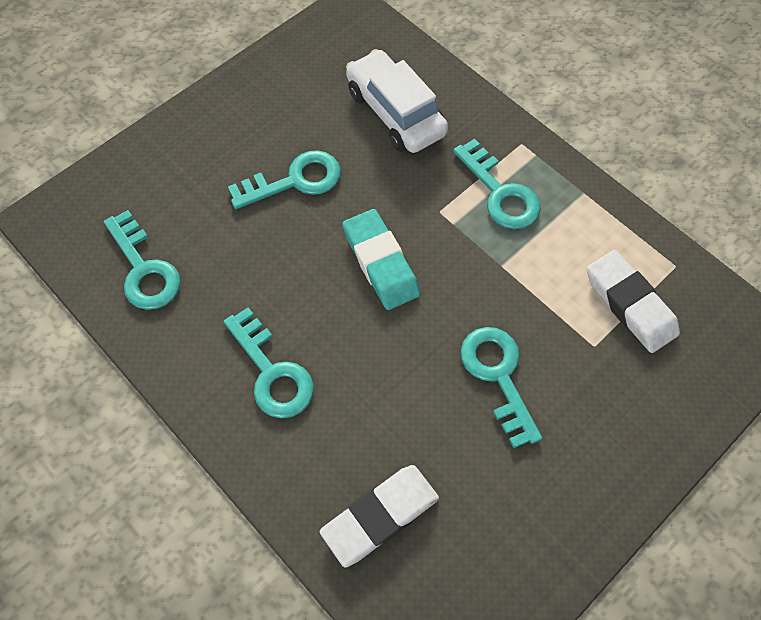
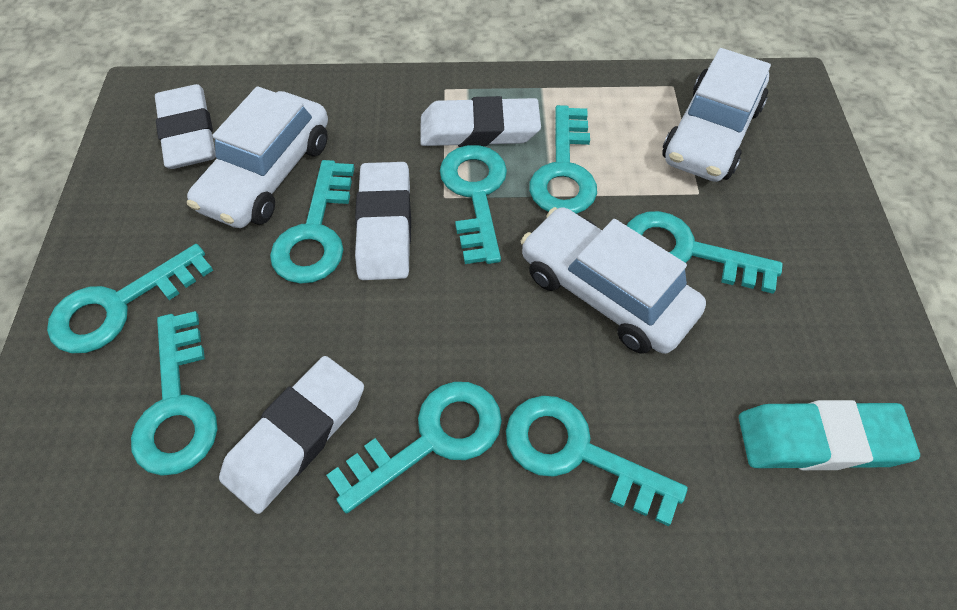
turquoise key: [104,210,181,310] [223,307,314,418] [228,150,341,209] [453,139,541,229] [461,327,542,448] = 5 -> [47,244,213,353] [131,311,218,476] [270,160,354,284] [326,382,502,513] [440,145,507,264] [506,396,688,526] [529,105,597,214] [626,211,783,294] = 8
white car: [346,49,448,153] = 1 -> [187,86,328,228] [521,207,706,354] [662,48,771,182] = 3
white eraser: [320,465,439,567] [587,250,680,353] = 2 -> [155,84,216,169] [219,356,364,514] [355,162,411,280] [420,96,541,147] = 4

